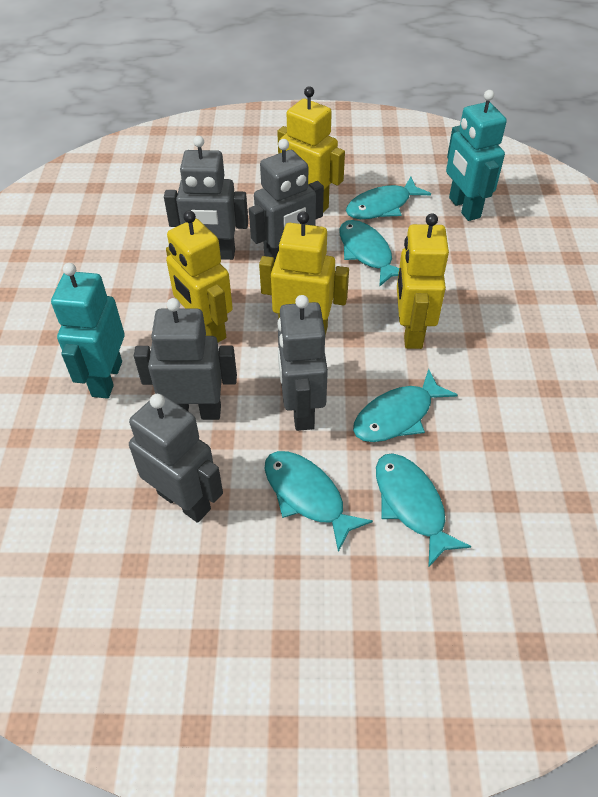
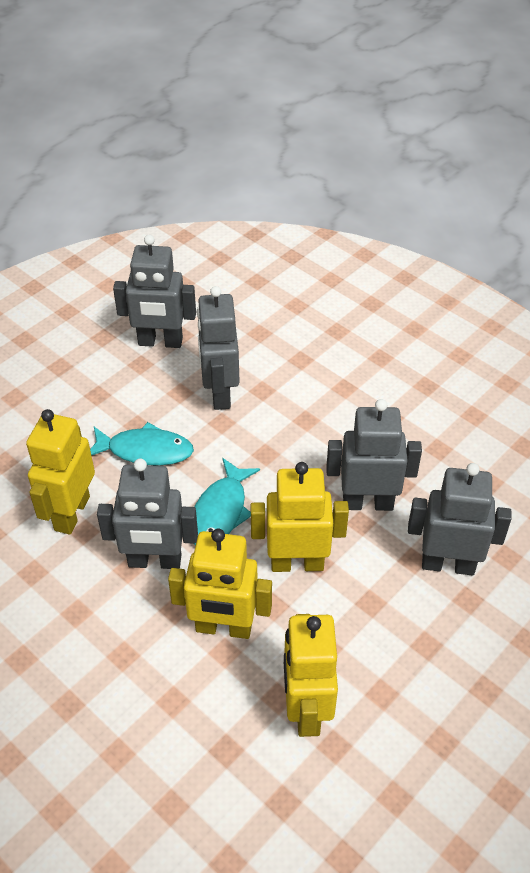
turquoise fish: [264,451,373,552] [339,220,399,287] [346,177,431,219] [353,369,458,442] [376,453,471,568] = 5 -> [90,422,194,466] [193,458,260,545] = 2
turquoise robot: [51,263,125,399] [446,90,507,221] = 2 -> none = 0

